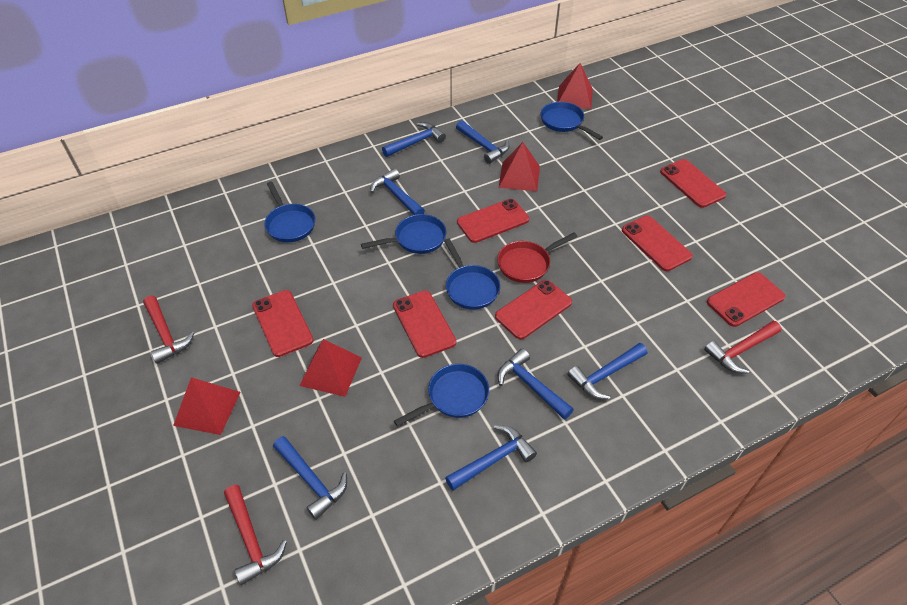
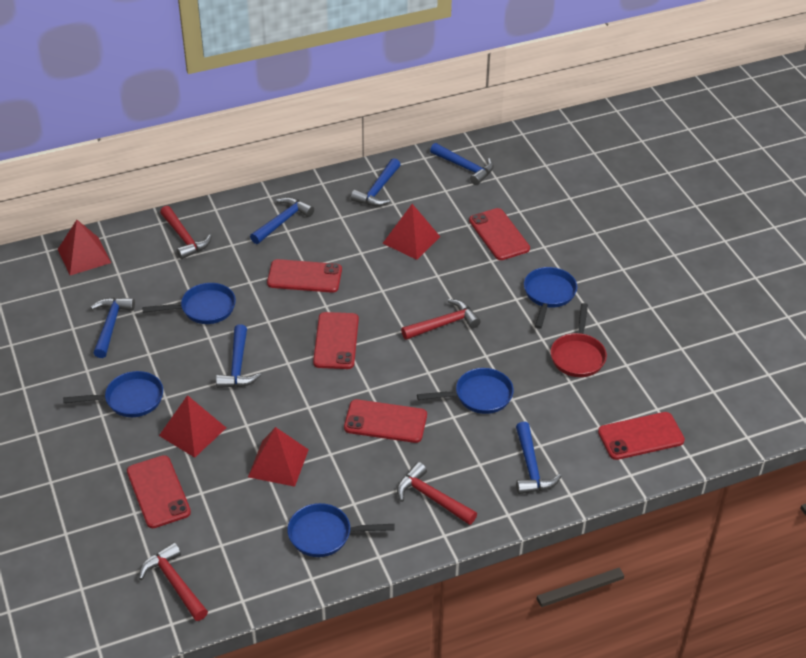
blue hammer: [273,436,347,520] [370,168,425,215] [382,122,446,157] [445,425,537,490] [456,120,510,164] [498,348,574,419] [568,343,647,399] = 7 -> [91,297,135,358] [216,325,261,388] [250,197,314,244] [351,158,401,206] [430,143,494,185] [516,422,562,494] = 6
red hammer: [143,296,194,364] [224,485,287,585] [704,321,781,374] = 3 -> [139,542,208,621] [160,206,212,259] [397,462,477,525] [401,299,481,340] = 4
red phone: [252,290,314,357] [393,291,456,358] [457,199,529,243] [495,280,572,340] [622,216,693,271] [660,159,726,208] [707,272,785,327] = 7 -> [127,455,191,528] [267,259,342,293] [313,312,359,369] [344,399,427,443] [469,208,530,260] [598,412,685,460] = 6

